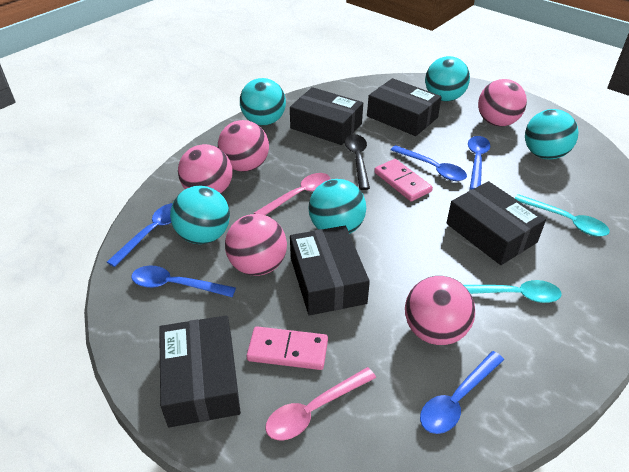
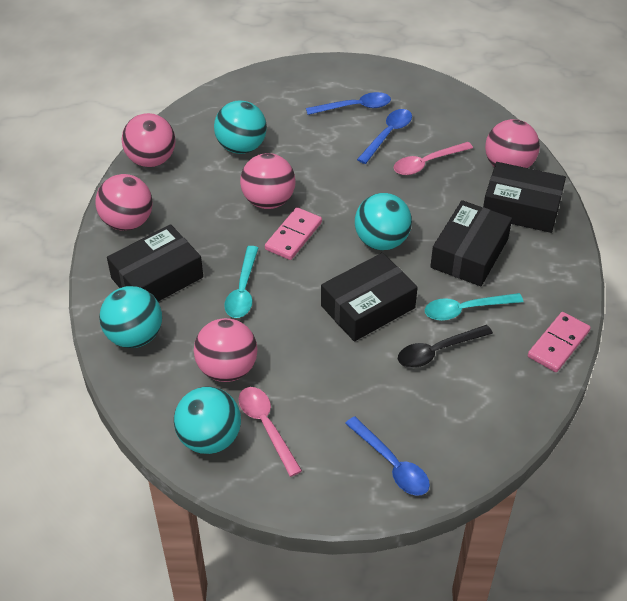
black box: [159,315,241,428] [290,87,363,145] [290,226,370,315] [367,78,442,136] [446,181,546,265] = 5 -> [107,224,203,302] [321,253,418,342] [430,200,512,286] [483,162,566,233] = 4
blue spoon: [107,203,173,267] [131,266,236,297] [391,145,467,181] [420,351,504,434] [468,136,490,190] = 5 -> [306,92,391,115] [345,416,430,496] [357,109,412,164] = 3
turquoise ball: [170,186,230,244] [240,78,286,126] [308,179,366,234] [425,56,470,101] [525,109,579,159] = 5 -> [99,286,162,348] [174,387,241,454] [214,100,267,154] [355,193,412,250] = 4

